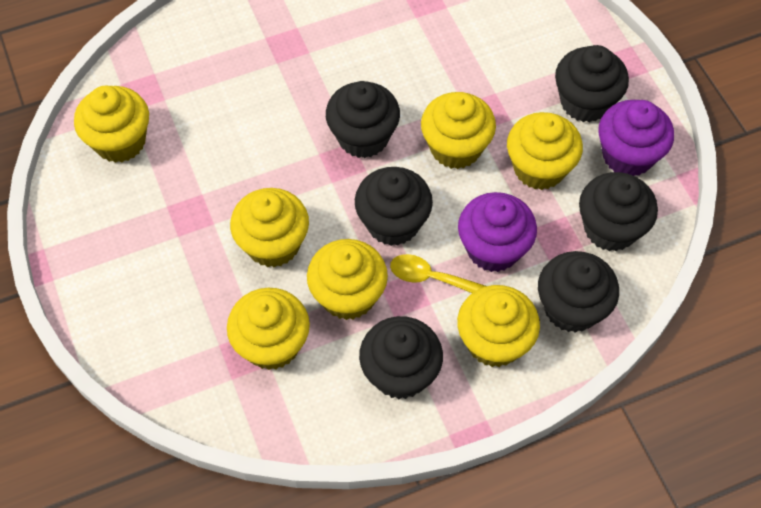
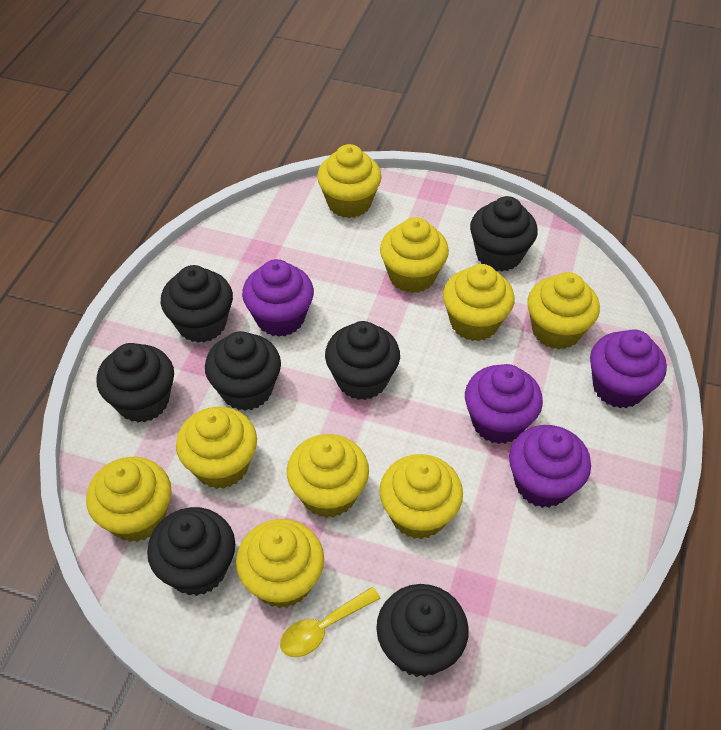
black cupcake: [326,81,400,158] [355,167,433,246] [359,316,443,399] [538,251,619,333] [555,45,629,122] [579,172,658,251] = 6 -> [96,343,174,423] [147,507,235,596] [161,265,233,343] [205,331,281,411] [325,321,400,400] [376,584,469,677] [470,196,538,272] = 7
purple cupcake: [458,192,537,272] [598,100,674,176] = 2 -> [242,259,314,337] [465,364,543,444] [509,425,591,508] [590,329,667,408] = 4
yellow cupcake: [74,86,149,163] [227,288,310,370] [230,188,309,268] [307,239,388,320] [421,92,496,169] [457,285,540,367] [507,112,583,190] = 7 -> [86,457,171,542] [176,407,257,489] [236,519,324,608] [287,434,369,518] [317,144,382,218] [379,454,463,539] [380,217,449,293] [443,264,515,341] [527,272,600,350] = 9

